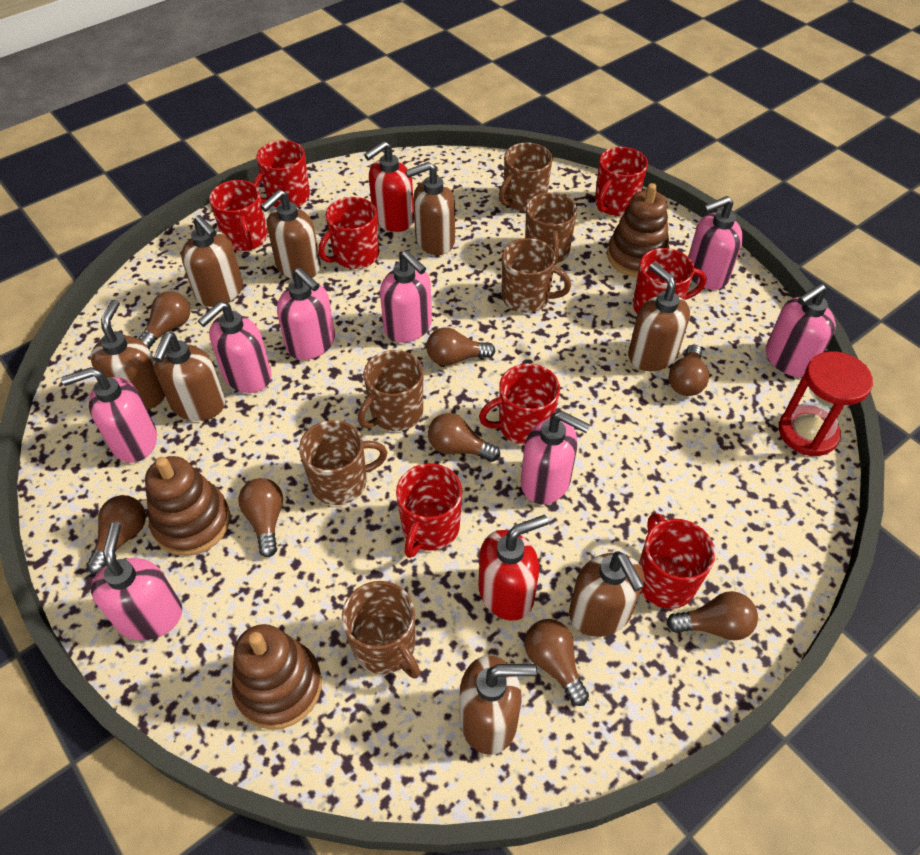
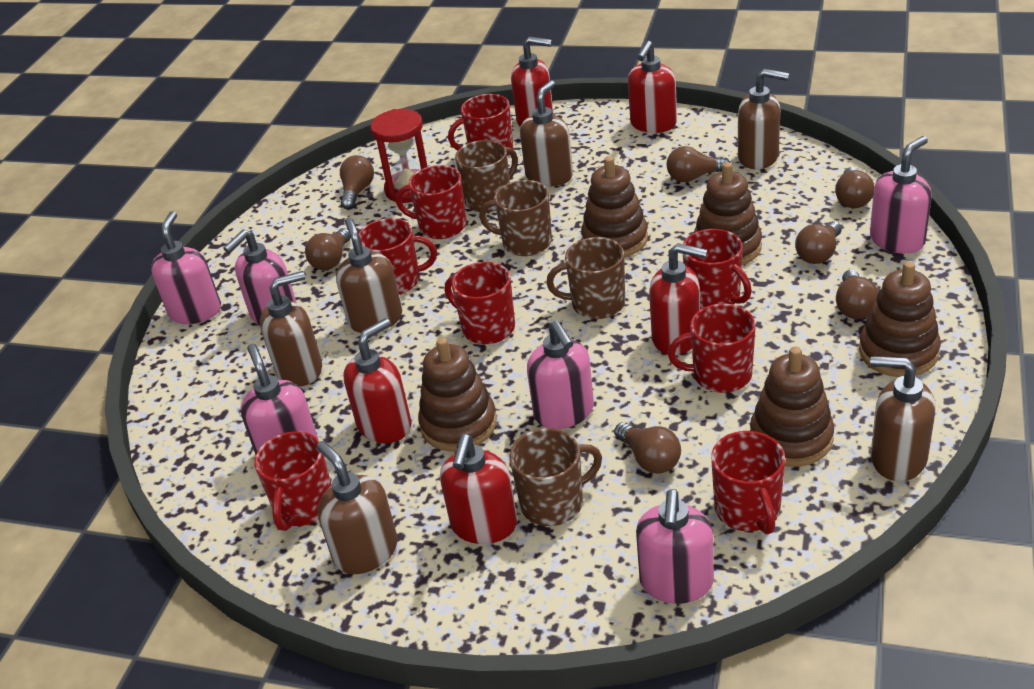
brown light bulb: [86,495,146,574] [138,291,190,349] [238,478,283,557] [426,327,495,366] [428,413,500,462] [525,619,589,706] [667,591,758,640] [669,345,709,396] = 8 -> [305,228,351,270] [340,155,374,209] [614,422,681,473] [666,146,730,182] [795,221,842,264] [835,167,874,208] [836,270,879,319] = 7
brown mug: [299,420,388,505] [342,581,420,679] [358,350,423,431] [499,143,552,212] [502,238,571,313] [525,193,577,266] = 6 -> [455,140,518,212] [479,180,552,256] [509,428,602,526] [546,237,625,319] = 4
brown soap dispenser: [90,300,165,410] [153,333,225,421] [181,215,243,307] [260,189,321,279] [405,162,455,255] [460,656,537,755] [569,551,644,637] [628,263,690,371] = 8 -> [260,271,322,387] [317,441,398,574] [336,217,402,333] [520,80,573,186] [738,69,789,169] [870,356,935,482] = 6
brown stacking toy: [145,456,230,556] [232,624,322,730] [607,183,669,277] = 3 -> [418,337,497,452] [581,156,648,258] [694,162,762,265] [750,346,834,467] [859,261,941,377] = 5
pink soap dispenser: [61,367,157,463] [91,523,182,640] [198,301,272,393] [277,268,335,360] [380,251,432,343] [521,411,590,505] [688,196,743,290] [766,283,836,377] = 8 -> [151,211,221,324] [223,230,297,326] [241,344,318,455] [527,320,594,429] [636,489,714,604] [870,136,932,254] = 6
red soap dispenser: [364,141,414,232] [479,515,549,621] = 2 -> [343,318,412,443] [440,434,518,544] [511,36,554,127] [628,41,677,133] [649,243,707,355] = 5

